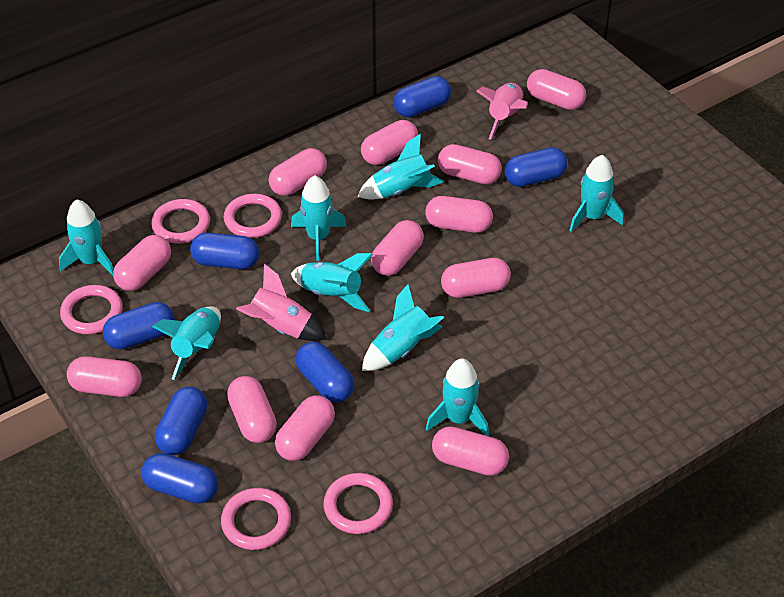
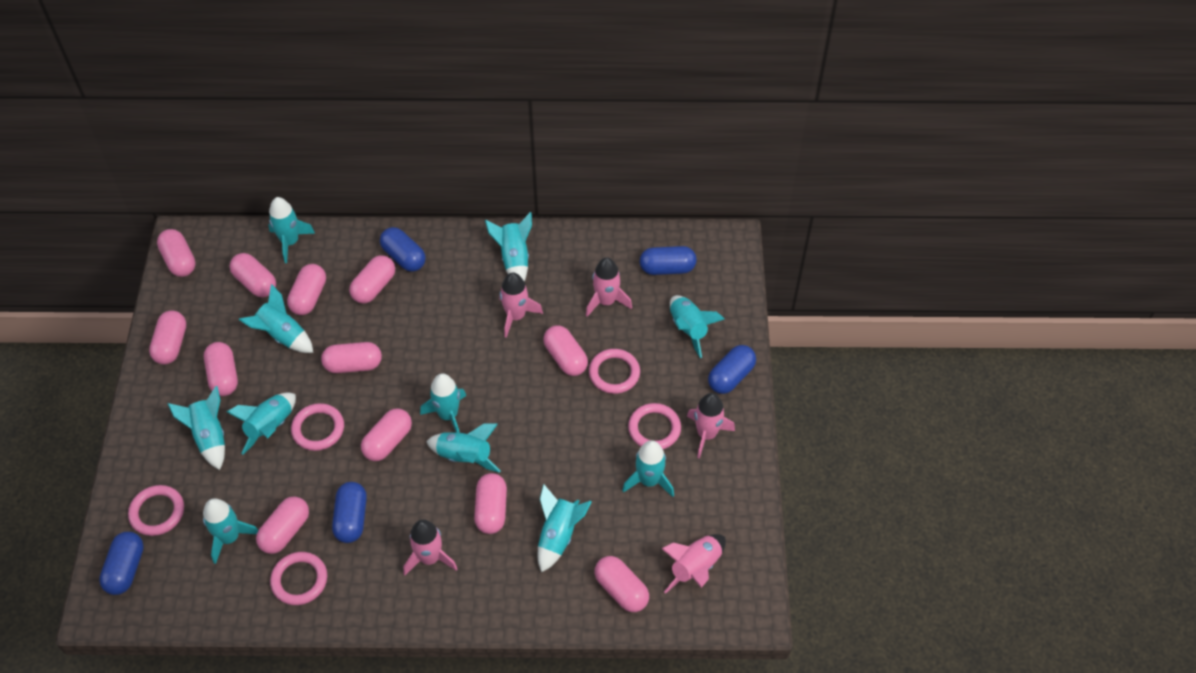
blue capsule: [103,302,175,349] [142,453,218,504] [155,387,207,455] [190,233,259,269] [295,342,354,402] [393,76,451,117] [505,147,568,187] = 7 -> [99,532,144,595] [332,482,367,543] [380,227,426,272] [640,246,697,275] [708,345,756,394] = 5
pink rocket: [236,264,327,341] [476,83,528,140] = 2 -> [403,519,457,575] [499,273,543,338] [586,257,632,317] [661,534,726,594] [687,393,735,459] = 5
turquoise rocket: [59,199,114,276] [152,306,221,380] [291,175,347,261] [291,253,373,312] [357,133,444,199] [362,284,444,371] [426,359,489,436] [569,155,623,232] = 8 -> [168,386,225,470] [203,498,258,564] [227,392,296,454] [239,284,313,353] [268,197,315,263] [420,373,466,433] [426,423,501,473] [485,212,532,281] [538,484,592,573] [622,440,674,497] [670,295,724,358] = 11

